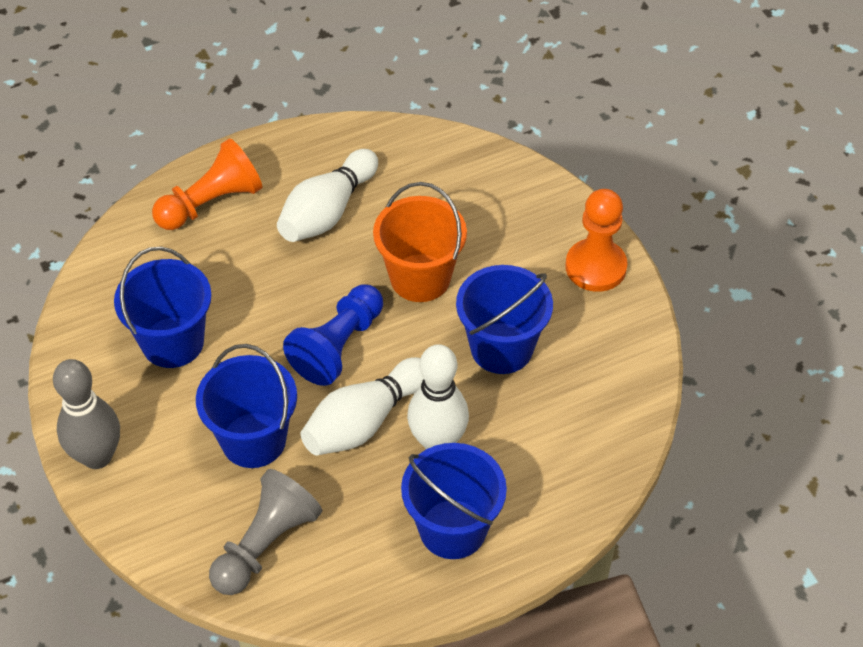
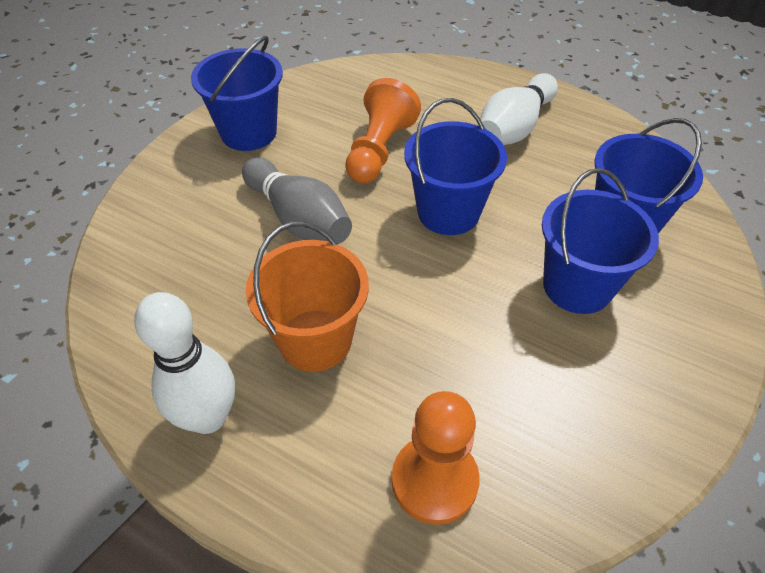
blue pawn: [283,284,383,386] = 1 -> none = 0
grey pawn: [209,469,322,595] = 1 -> none = 0
white bowling pin: [277,149,378,242] [301,357,424,456] [407,344,469,449] = 3 -> [134,292,235,434] [478,73,558,145] = 2

